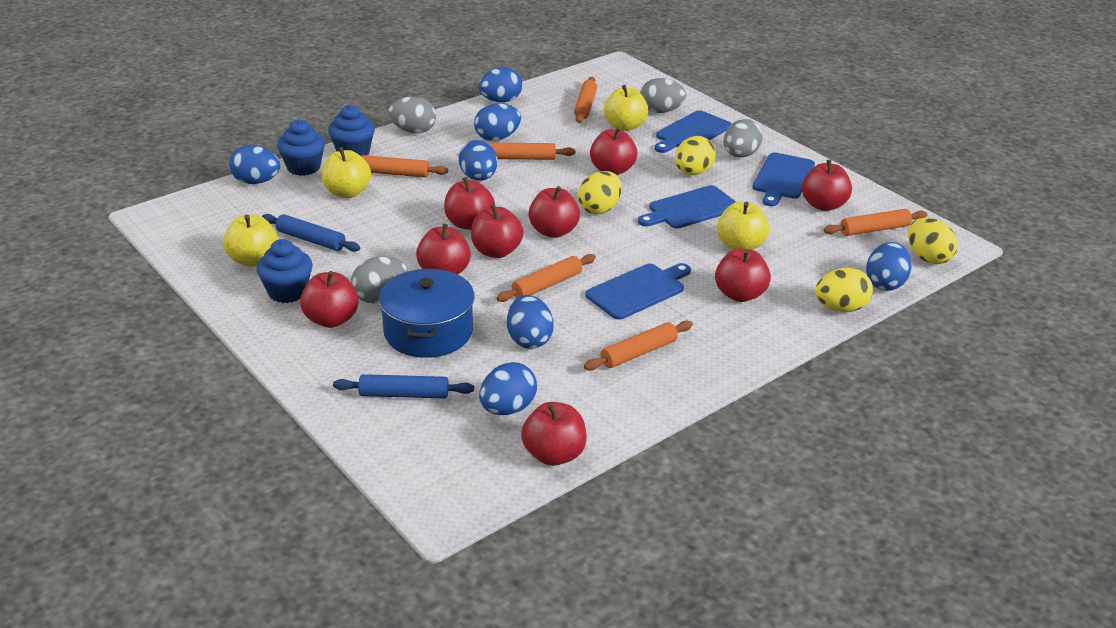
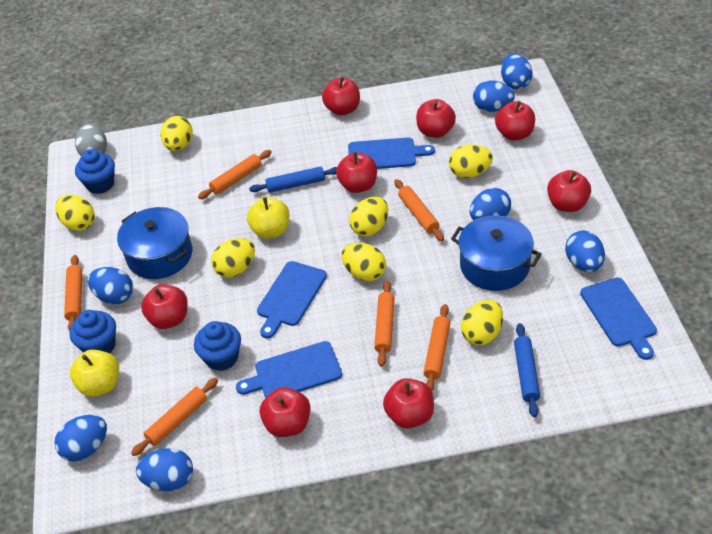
blue pot: [379,269,474,358] = 1 -> [117,207,192,279] [451,215,541,291] = 2
grey egg: [351,256,408,303] [388,97,436,133] [640,78,686,113] [723,119,763,158] = 4 -> [75,123,107,157] = 1
red apple: [300,271,359,328] [416,224,471,274] [444,177,495,230] [471,204,524,258] [521,402,587,466] [528,186,580,238] [590,127,637,175] [715,249,771,302] [802,160,852,211] = 9 -> [141,284,188,329] [260,387,310,437] [322,77,360,115] [336,152,377,193] [383,378,434,428] [416,99,456,138] [495,101,535,141] [547,170,591,212] = 8
yellow apple: [223,215,278,267] [322,147,371,198] [604,85,648,131] [717,201,769,250] = 4 -> [70,349,119,397] [247,197,290,239] = 2
yellow egg: [578,171,622,214] [675,136,716,175] [815,268,873,312] [908,218,958,264] = 4 -> [55,195,95,231] [161,116,193,151] [211,238,255,278] [341,243,386,281] [349,197,388,237] [449,144,493,178] [461,300,503,345] = 7

